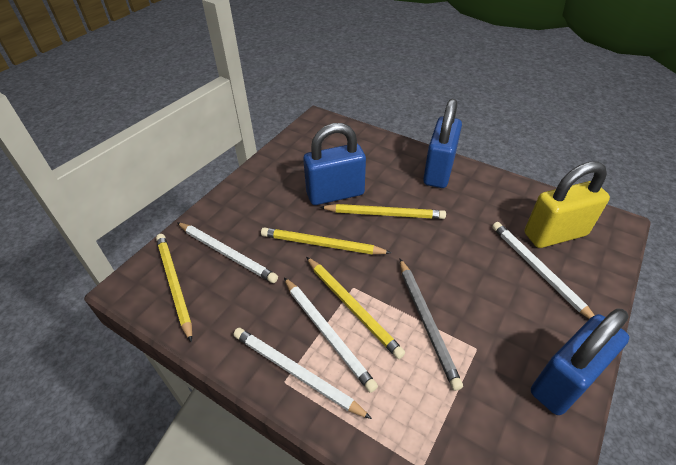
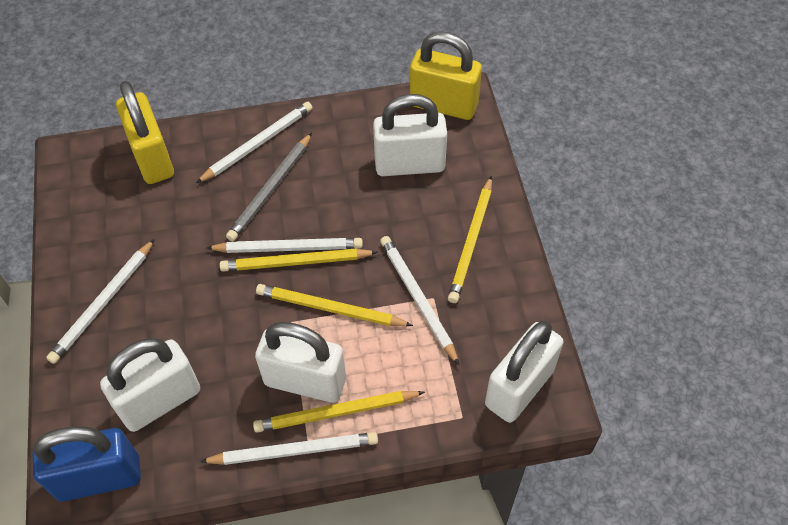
blue padlock: [303,123,366,205] [423,99,462,188] [531,308,630,415] = 3 -> [33,427,141,501] = 1
white padlock: none = 0 -> [100,338,200,432] [255,322,346,403] [373,94,447,176] [485,321,564,423] = 4
white pencil: [177,222,278,283] [233,328,372,419] [284,277,378,393] [492,222,595,319] = 4 -> [46,239,155,364] [196,102,313,183] [200,432,378,465] [207,238,363,253] [380,236,459,365] = 5
yellow padlock: [525,162,610,248] = 1 -> [116,81,174,184] [410,31,482,120] = 2

